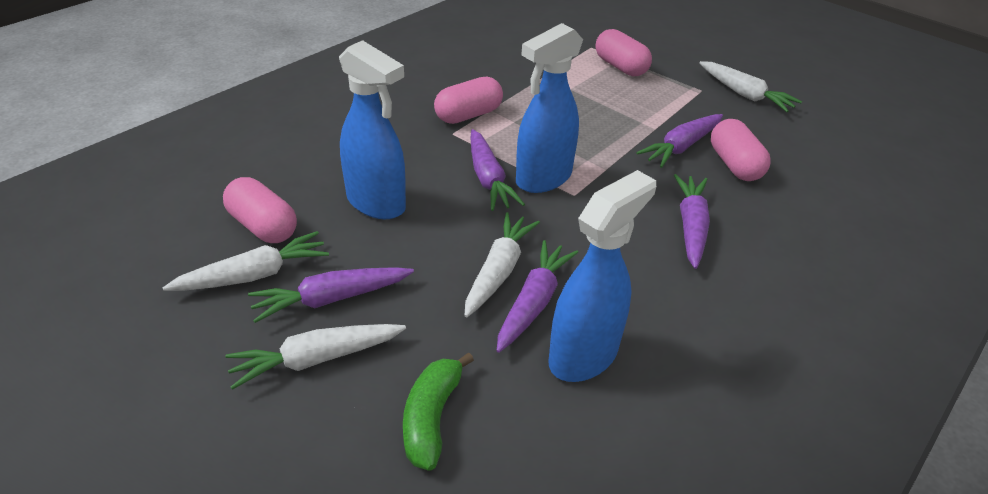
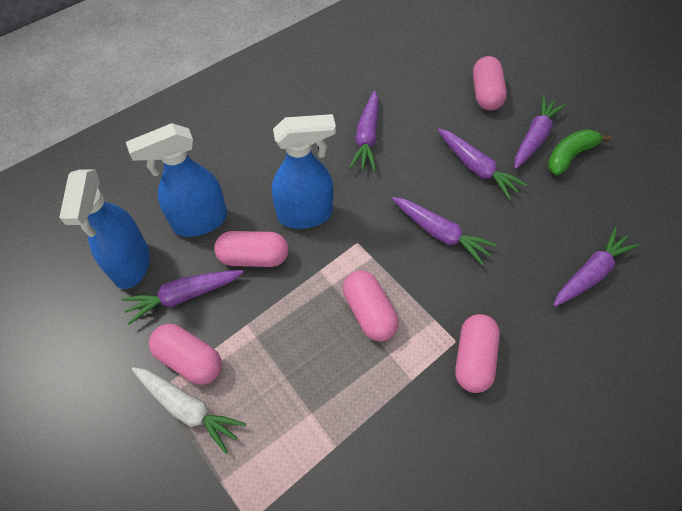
pink capsule: [223,177,297,243] [434,77,503,124] [596,29,652,76] [711,119,771,181] = 4 -> [149,324,222,385] [214,231,289,267] [343,270,399,341] [455,314,500,393] [473,56,507,111] = 5
purple carrot: [248,267,414,323] [471,129,525,211] [497,240,578,353] [636,114,723,168] [674,174,710,269] = 5 -> [121,270,244,325] [349,91,379,171] [392,197,497,265] [438,129,527,200] [514,95,566,169] [553,227,639,307] = 6
white carrot: [162,231,329,291] [225,324,406,390] [465,212,540,317] [699,61,802,112] = 4 -> [132,367,246,454] = 1

